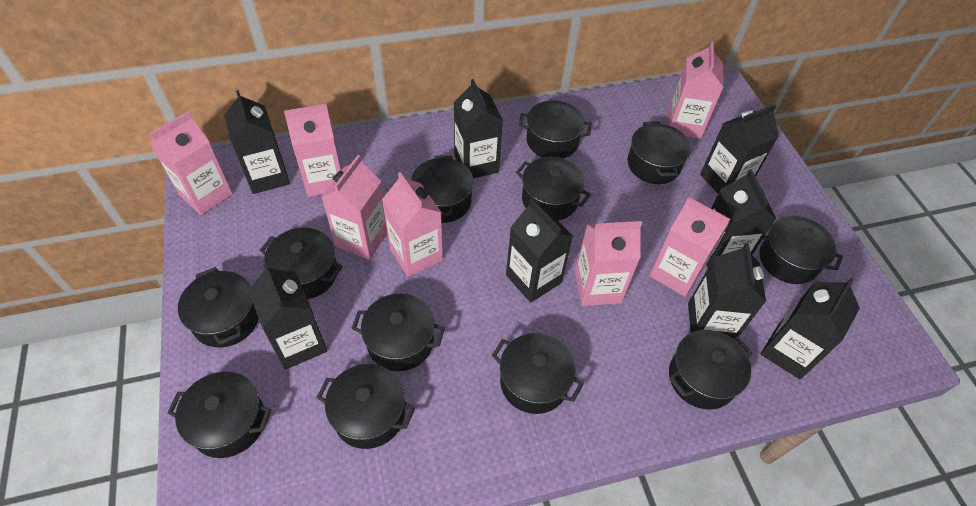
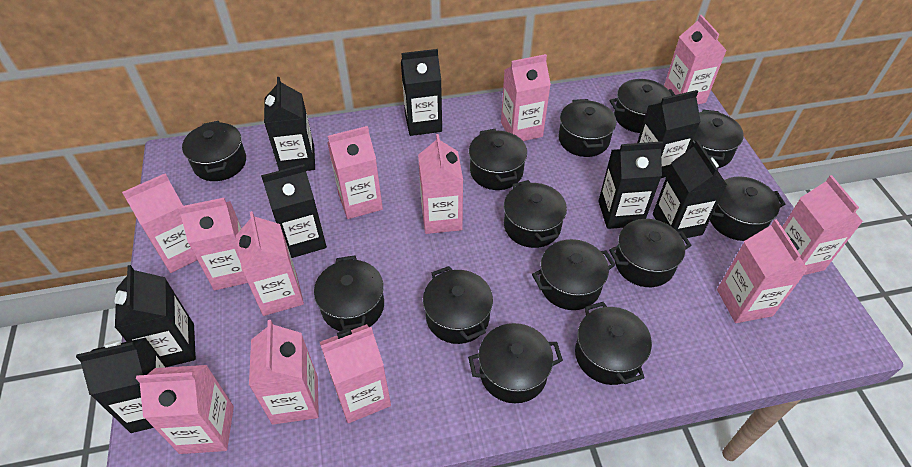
black pot: [167,372,271,458] [178,267,259,347] [259,227,343,299] [316,364,415,449] [351,293,445,371] [411,156,474,223] [492,333,584,414] [516,157,591,221] [519,100,592,159] [628,121,691,184] [669,330,752,409] [760,216,843,284] = 12 -> [182,121,246,181] [314,255,384,331] [423,266,493,344] [468,323,563,403] [469,129,527,190] [504,180,567,248] [532,239,615,310] [558,99,616,157] [575,302,652,385] [609,219,692,287] [610,79,675,133] [690,110,744,168] [710,177,786,241] = 13
pink carton: [150,112,233,215] [284,104,341,197] [322,155,387,260] [382,172,443,277] [575,221,642,306] [650,197,730,297] [668,41,724,139] = 7 -> [122,173,197,273] [136,365,234,454] [178,198,248,290] [236,211,304,316] [249,320,319,425] [320,324,391,423] [327,126,383,219] [418,134,463,234] [501,54,551,141] [664,15,727,104] [717,219,808,323] [782,175,863,275] = 12

